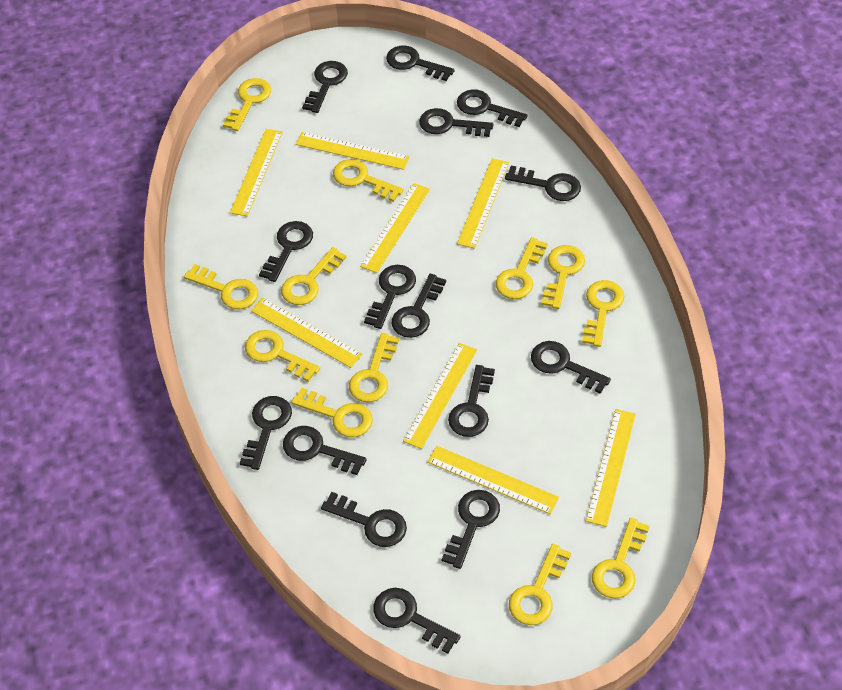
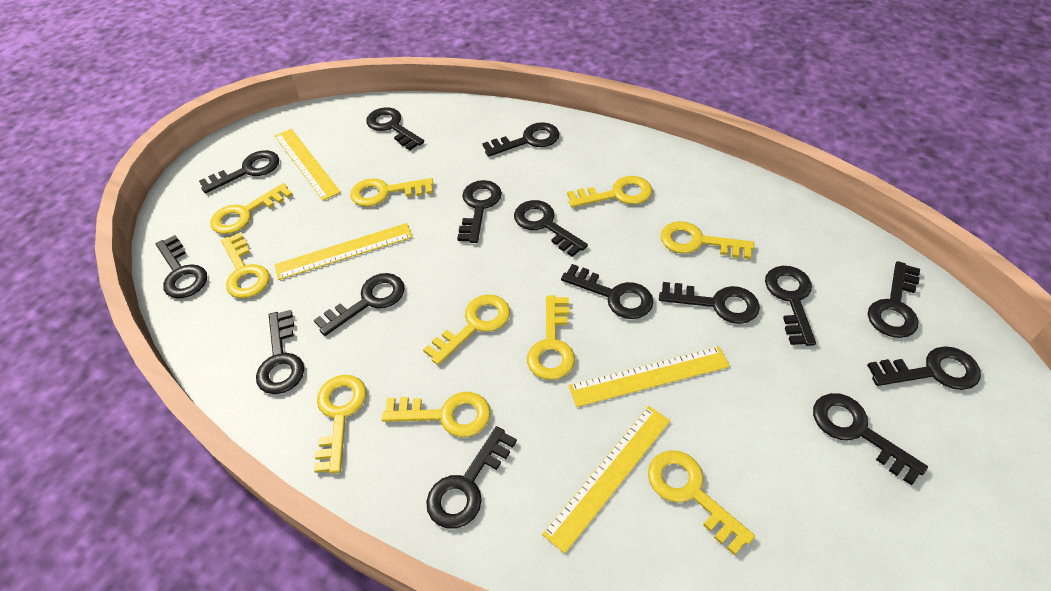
yellow key: [184,264,258,309] [223,78,271,131] [245,330,320,382] [281,247,346,305] [291,387,373,437] [333,159,404,202] [349,333,399,402] [496,237,548,299] [509,544,571,625] [541,245,585,309] [582,280,624,347] [592,518,650,599] = 12 -> [210,183,293,234] [221,233,270,298] [314,375,366,474] [350,178,434,207] [382,392,491,437] [423,294,510,365] [527,296,575,380] [567,176,652,208] [648,450,755,555] [660,221,754,259] = 10
yellow ruler: [230,129,283,216] [251,298,363,368] [296,132,410,170] [360,183,430,273] [403,343,477,449] [427,446,559,514] [457,158,509,249] [586,409,636,527] = 8 -> [274,223,413,280] [275,129,341,201] [542,406,670,554] [569,346,730,407] = 4

